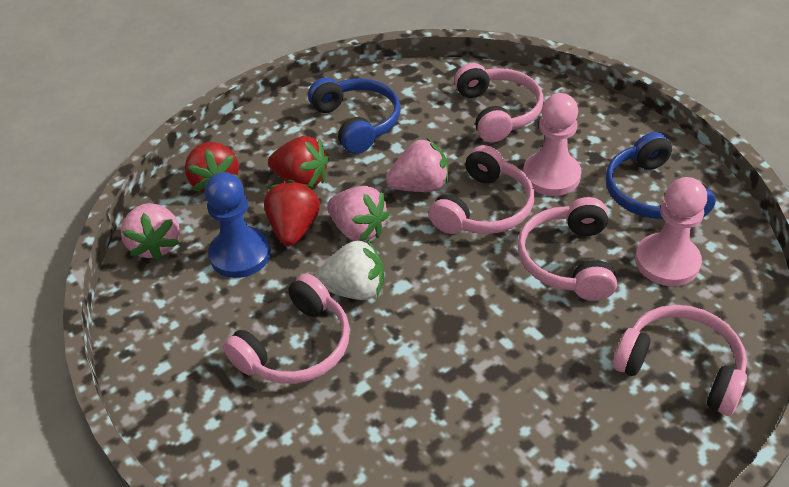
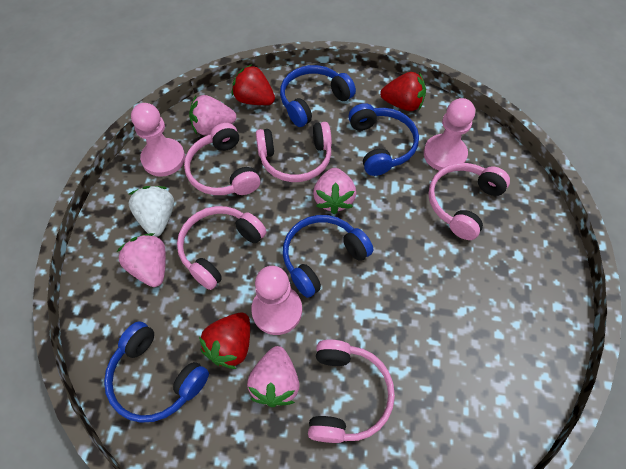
blue headphones: [308,77,401,154] [605,132,716,219] = 2 -> [104,322,209,423] [280,65,356,127] [283,215,373,298] [348,103,419,176] = 4
blue pawn: [205,172,271,278] = 1 -> none = 0
pink pawn: [523,93,581,196] [635,177,707,286] = 2 -> [131,103,185,177] [251,266,302,335] [424,98,475,171] = 3
pink strawberry: [121,203,180,261] [327,186,390,241] [386,137,449,192] = 3 -> [117,233,166,287] [189,95,236,135] [247,346,299,407] [313,168,356,214] = 4

